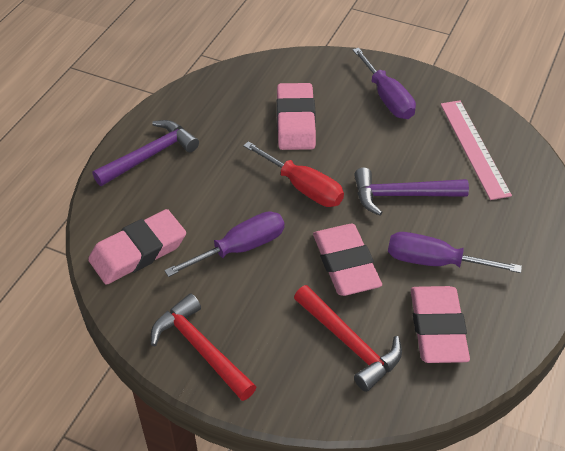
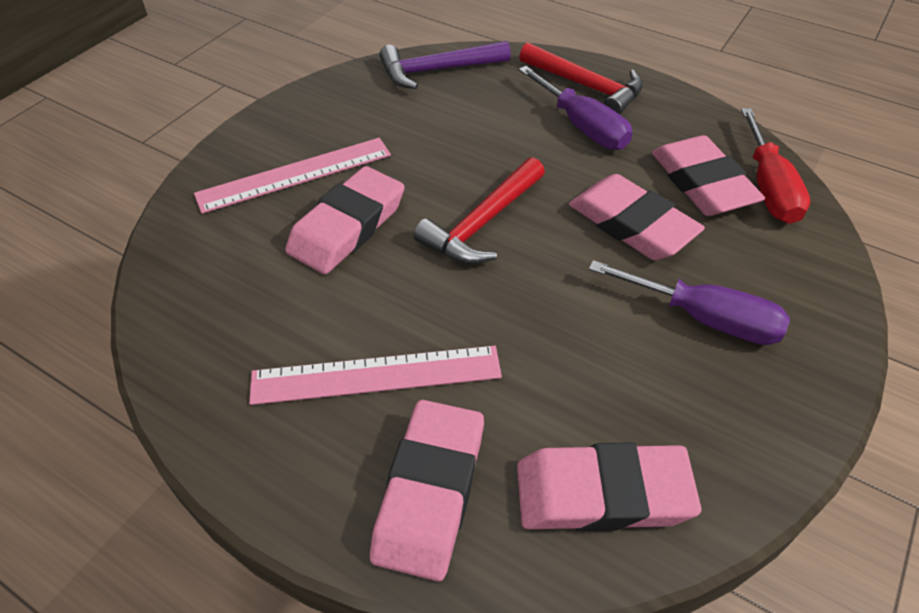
pink eraser: [88,209,186,285] [276,83,316,150] [313,224,382,296] [411,286,470,363] = 4 -> [285,166,405,274] [370,400,484,582] [517,442,701,531] [569,174,705,260] [652,135,765,216] = 5
pink ruler: [441,100,512,200] = 1 -> [194,138,391,214] [249,346,502,405] = 2
purple hammer: [92,120,199,186] [354,168,469,216] = 2 -> [379,41,511,89] = 1
purple screwdriver: [164,211,284,277] [353,48,416,119] [388,232,522,273] = 3 -> [519,66,632,150] [589,260,790,345] = 2

